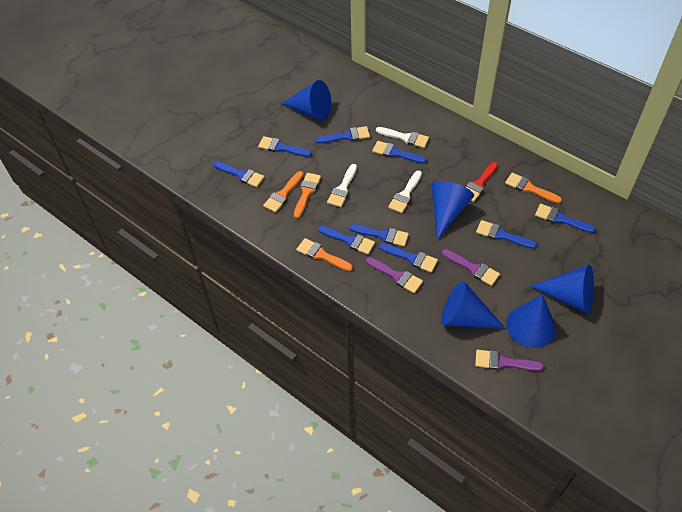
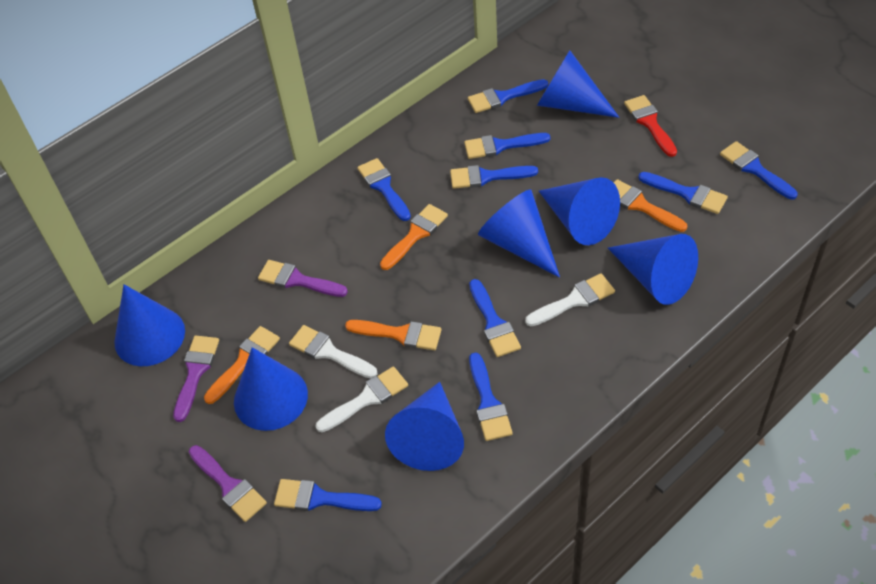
blue cone: [281,80,331,121] [431,181,474,240] [441,281,505,329] [506,294,556,348] [530,265,594,313] = 5 -> [114,284,185,366] [234,347,308,431] [385,382,464,471] [478,190,560,278] [537,50,619,118] [539,177,620,245] [608,234,698,305] = 7

